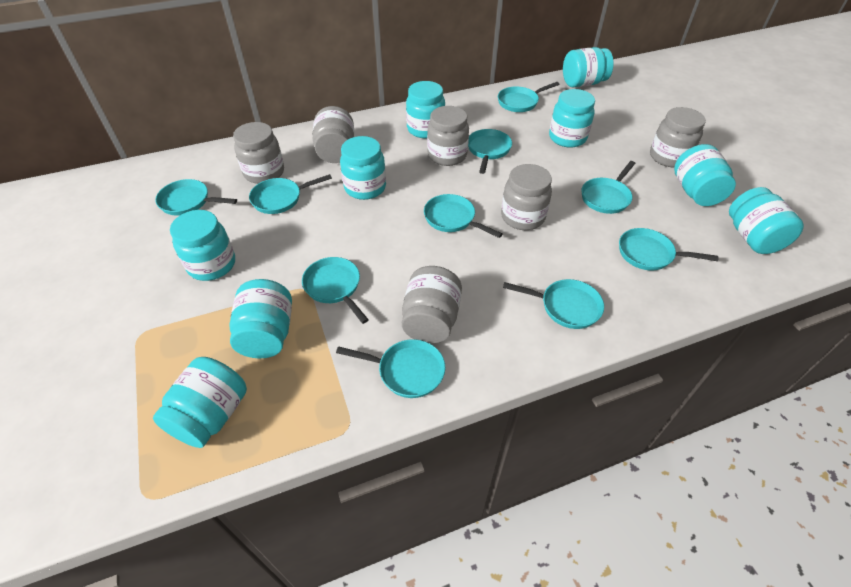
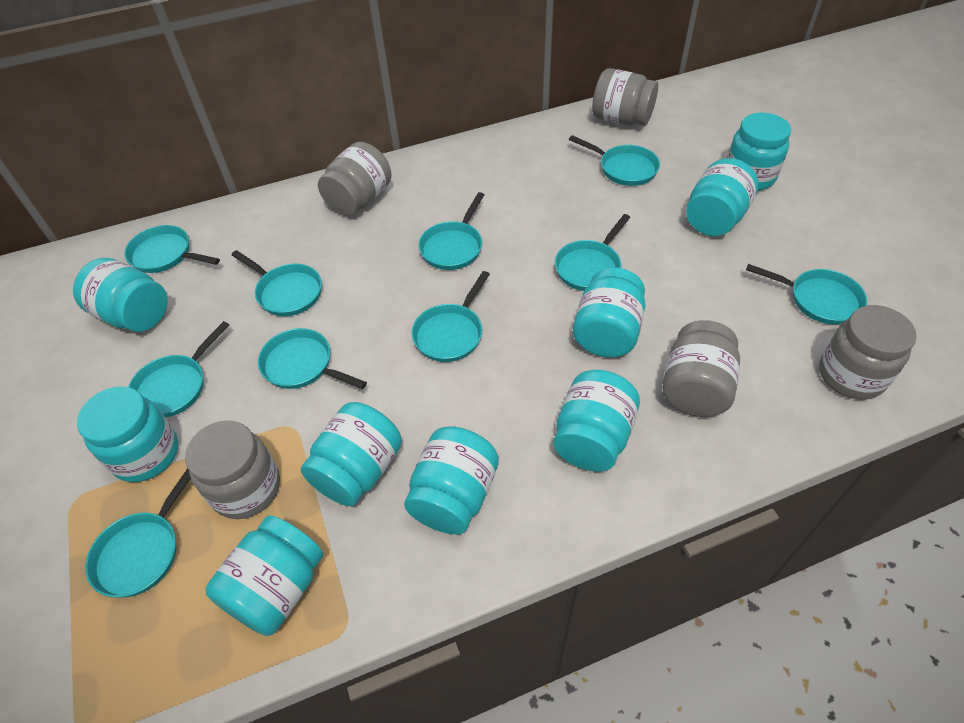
grey jar: [233,122,284,184] [313,106,354,163] [402,266,462,343] [427,106,469,166] [501,164,552,230] [650,107,706,168] = 6 -> [185,420,280,519] [318,142,391,216] [592,68,658,126] [662,320,740,417] [819,305,917,400] = 5

